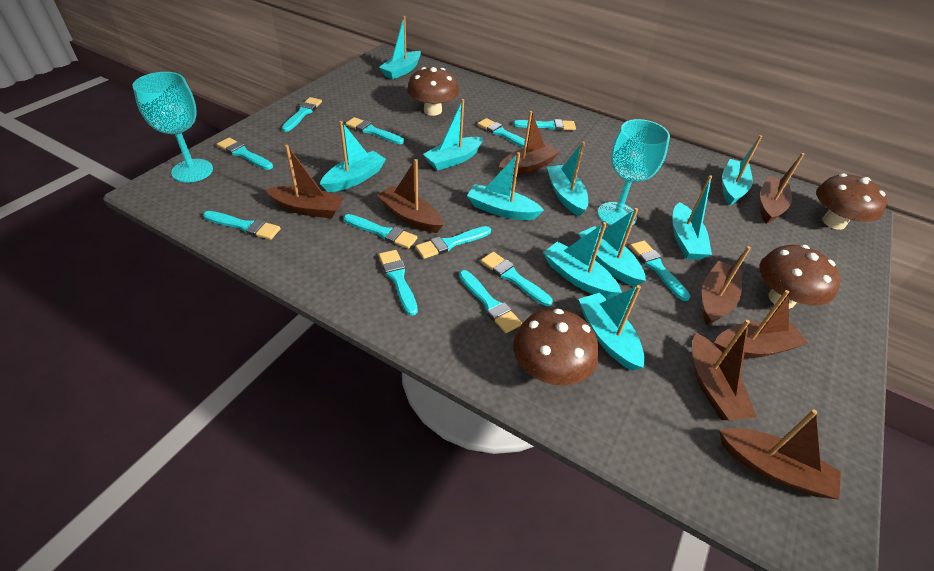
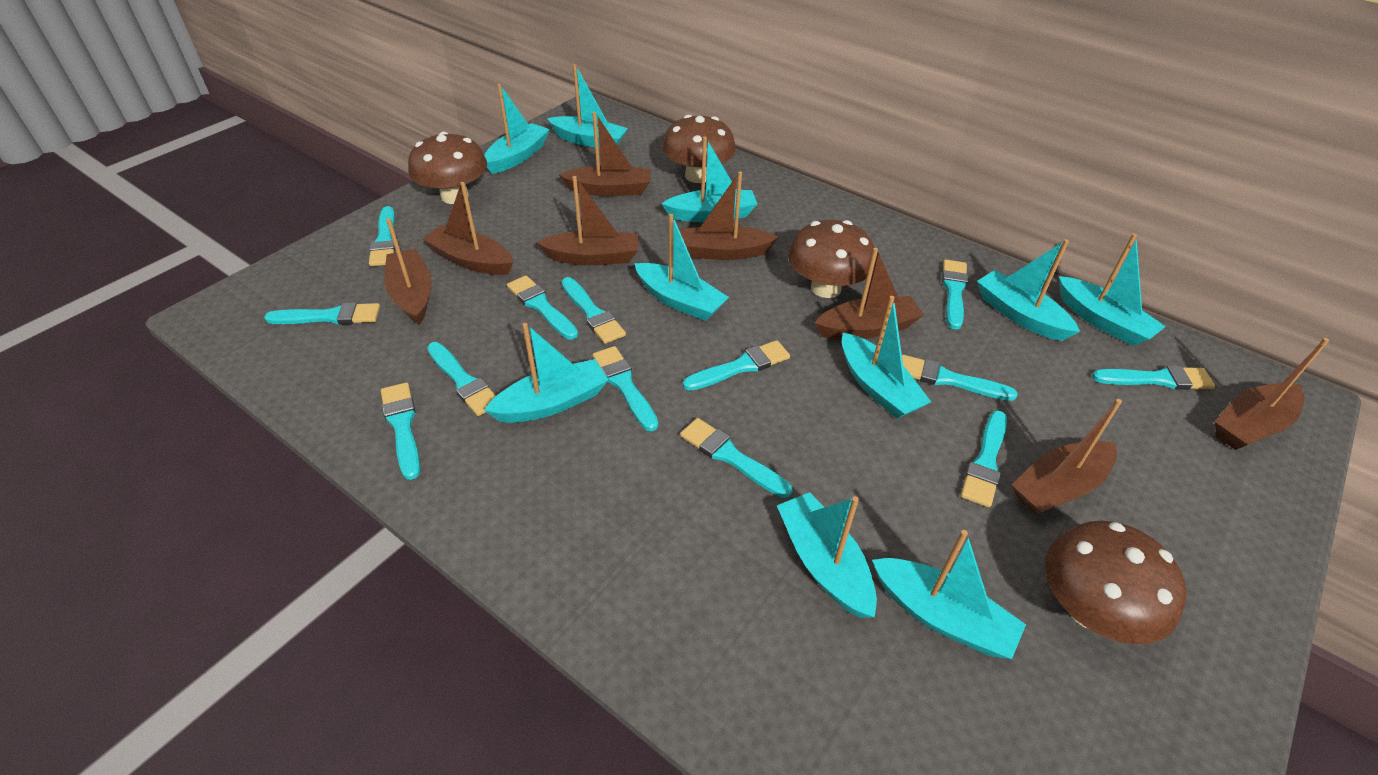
turquoise brush: [203,211,281,240] [217,138,273,170] [282,97,322,132] [344,214,418,249] [346,117,404,144] [379,250,418,316] [416,226,491,259] [459,270,522,333] [477,118,525,148] [481,252,553,306] [513,119,576,130] [630,241,690,301] = 12 -> [264,302,380,325] [369,206,395,266] [381,382,420,480] [427,342,496,416] [507,275,578,339] [561,277,626,344] [593,346,658,431] [680,418,792,498] [683,340,790,391] [902,355,1018,401] [942,260,968,330] [961,411,1007,507] [1092,365,1215,390] = 13
turquoise goblet: [132,72,213,183] [598,119,670,226] = 2 -> none = 0

